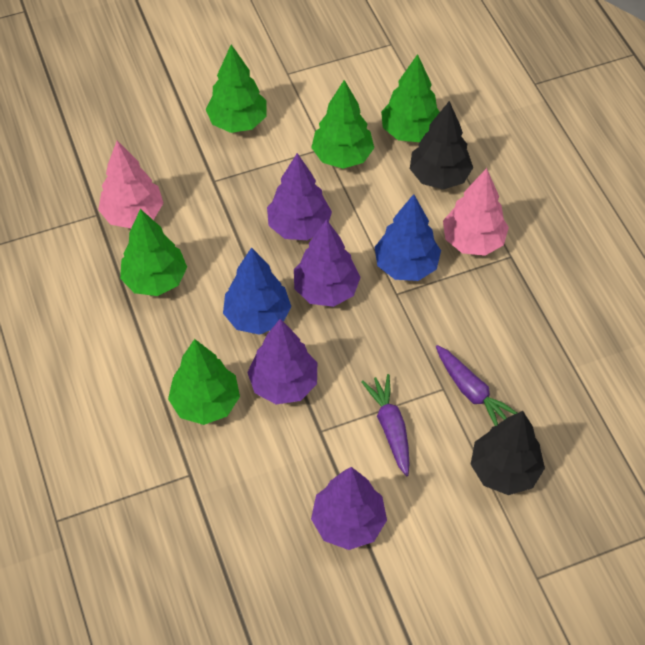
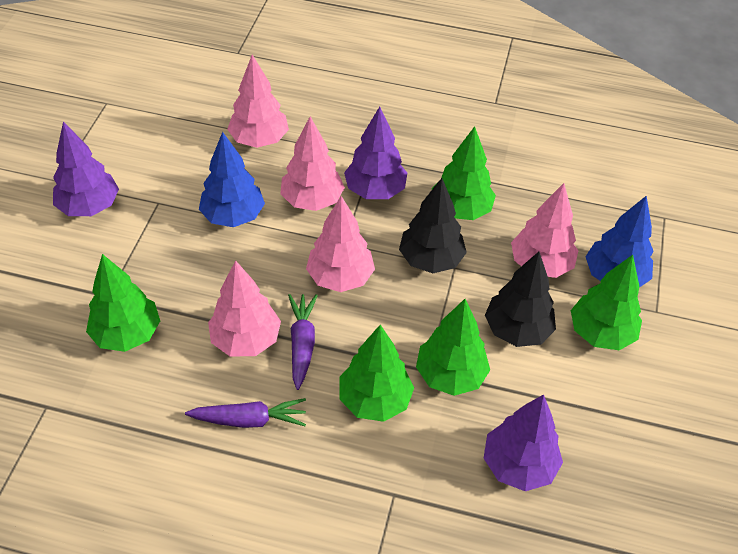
pink tree: [98,141,163,228] [443,168,509,256] = 2 -> [208,260,281,357] [227,55,289,148] [280,116,345,211] [306,196,375,292] [511,183,578,278] = 5
purple tree: [247,319,317,404] [267,153,332,240] [294,220,361,307] [311,467,387,550] = 4 -> [53,122,119,216] [344,106,407,199] [484,394,563,491] = 3

